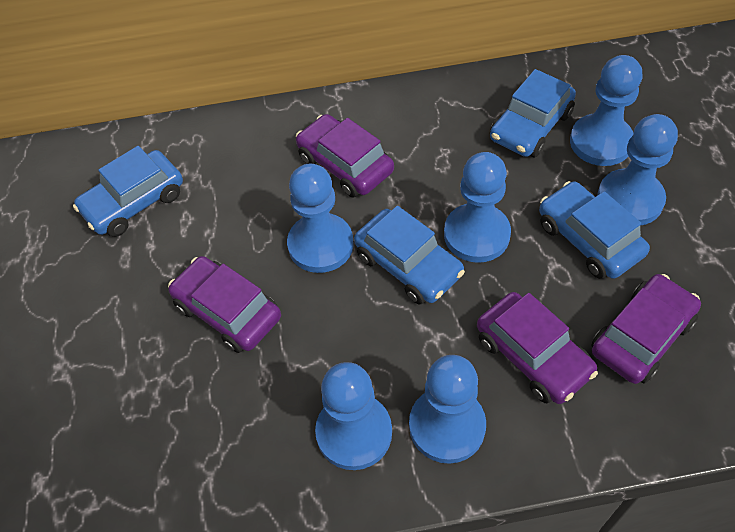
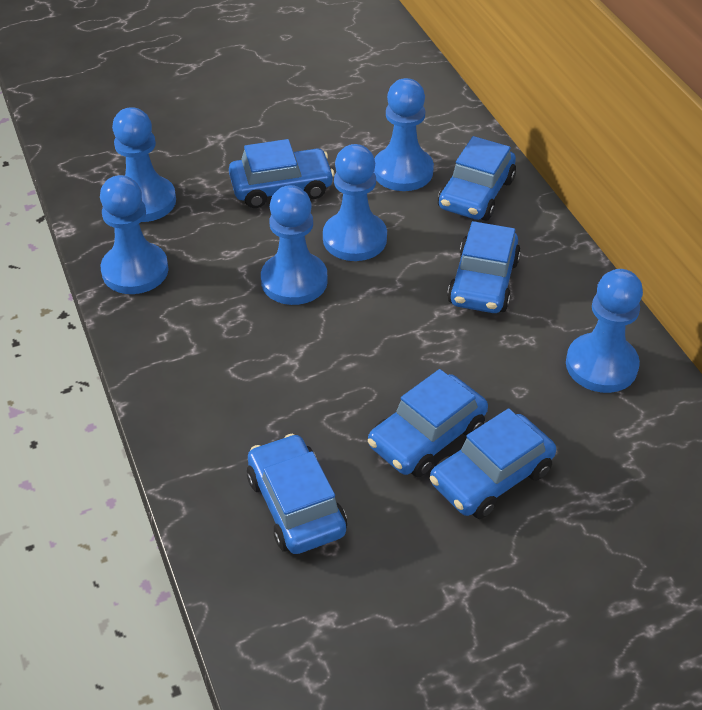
blue car: [73,146,183,237] [354,206,465,305] [490,69,576,158] [539,181,650,279] = 4 -> [229,139,335,208] [247,434,347,554] [368,369,488,477] [430,408,556,519] [438,136,516,221] [447,221,521,313] = 6
purple car: [168,256,281,353] [296,114,394,198] [477,292,598,404] [591,274,701,384] = 4 -> none = 0

